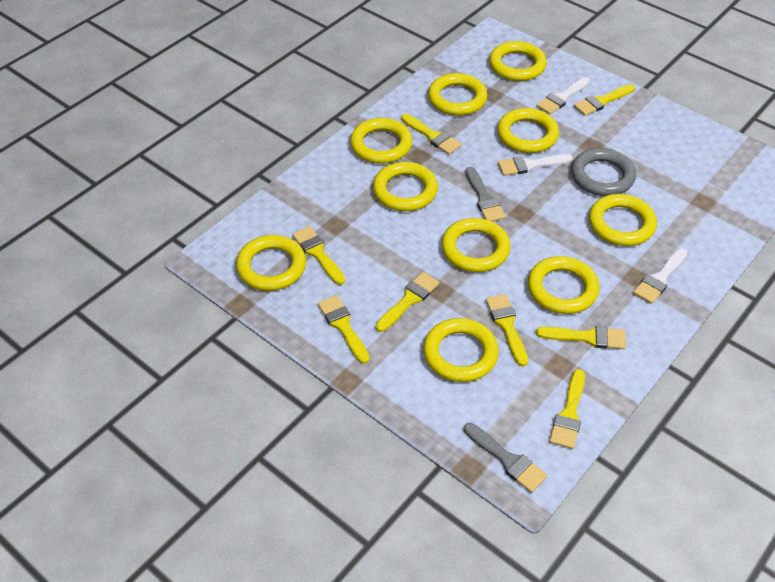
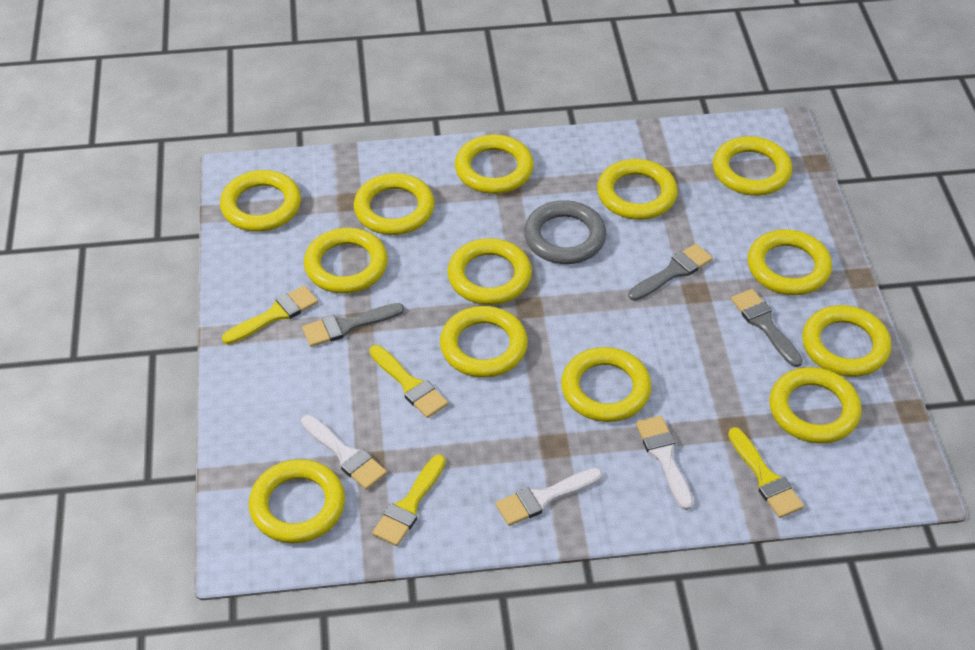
grey brush: [464,423,547,493] [466,167,506,222] = 2 -> [302,303,404,347] [628,244,713,301] [731,289,803,367] = 3
yellow brush: [292,226,345,285] [318,295,370,364] [376,272,439,332] [401,114,462,154] [486,294,528,367] [536,326,626,349] [550,369,585,449] [574,84,635,116] = 8 -> [222,285,318,344] [369,345,448,418] [372,455,446,546] [728,427,804,518] = 4
yellow ring: [236,235,306,291] [350,118,412,164] [373,162,438,211] [423,318,499,382] [428,73,487,115] [442,218,511,272] [489,41,547,81] [497,108,559,153] [528,256,600,314] [589,194,657,246] = 10 -> [220,170,301,232] [249,459,345,543] [304,228,388,293] [354,173,435,235] [440,306,528,378] [448,238,532,305] [455,134,534,194] [561,347,652,422] [597,159,678,220] [713,136,792,196] [748,229,832,295] [769,367,862,444] [802,305,891,377] = 13

